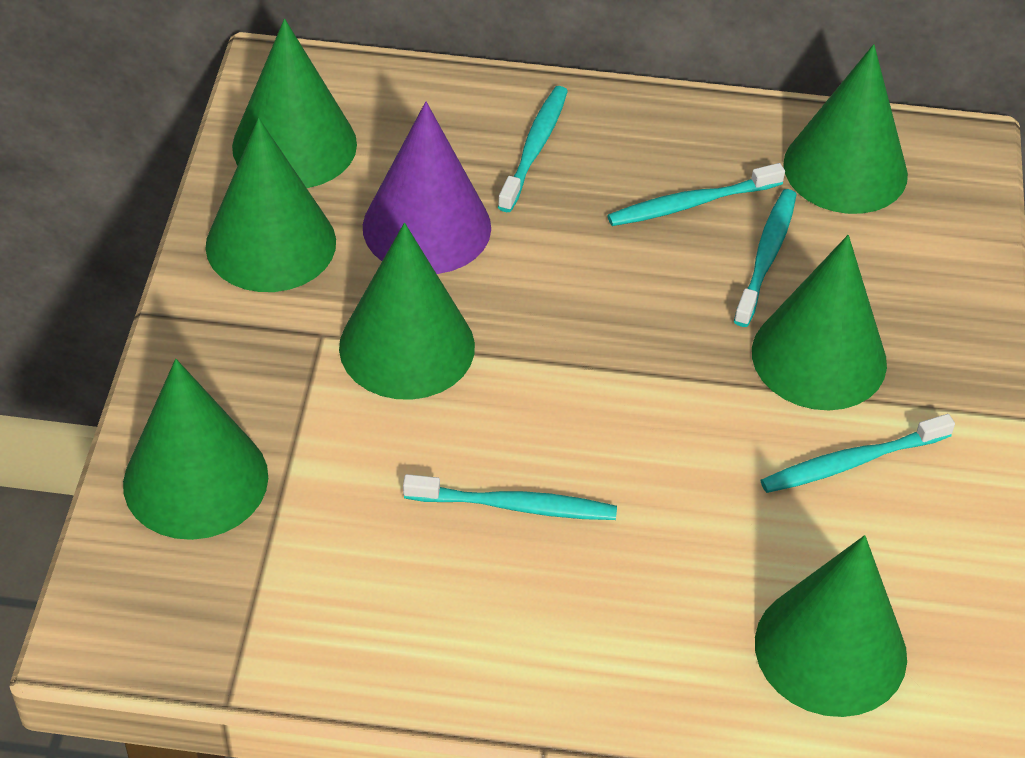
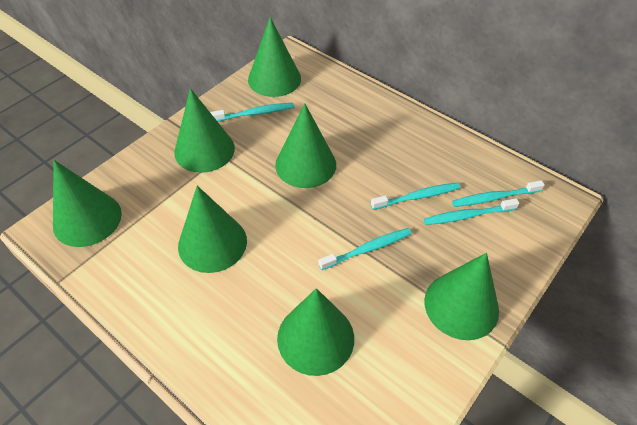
purple cone: [363,102,491,274] = 1 -> none = 0

